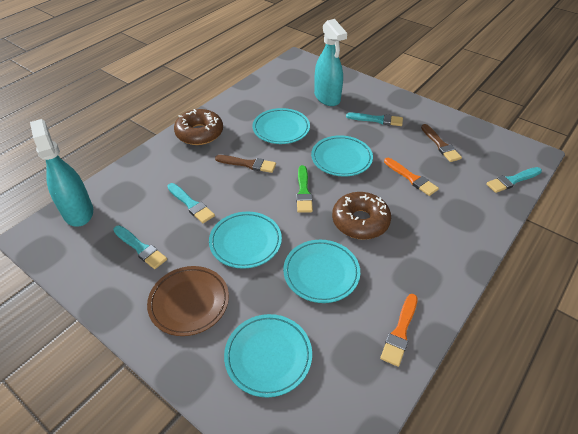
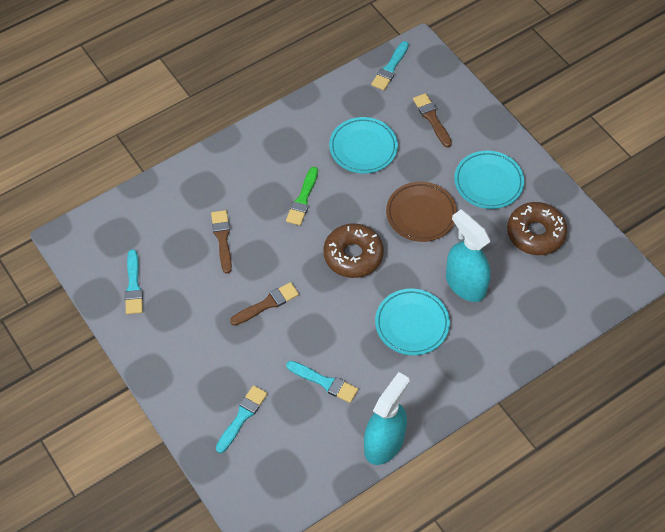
brown brush: [215,155,276,173] [421,124,462,162] = 2 -> [211,210,232,274] [230,282,299,326] [413,93,452,147] = 3
orange brush: [380,294,418,367] [384,158,439,196] = 2 -> none = 0
turquoise plate: [209,212,282,269] [224,314,312,398] [253,108,310,144] [283,240,360,303] [311,135,373,177] = 5 -> [329,117,398,173] [375,289,450,355] [454,151,524,209] = 3

